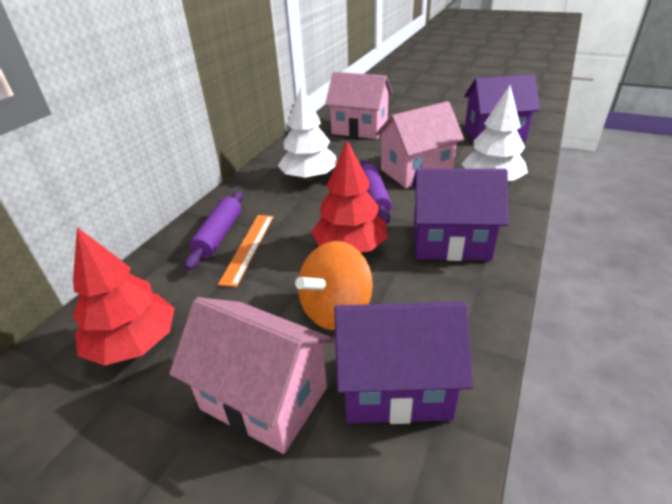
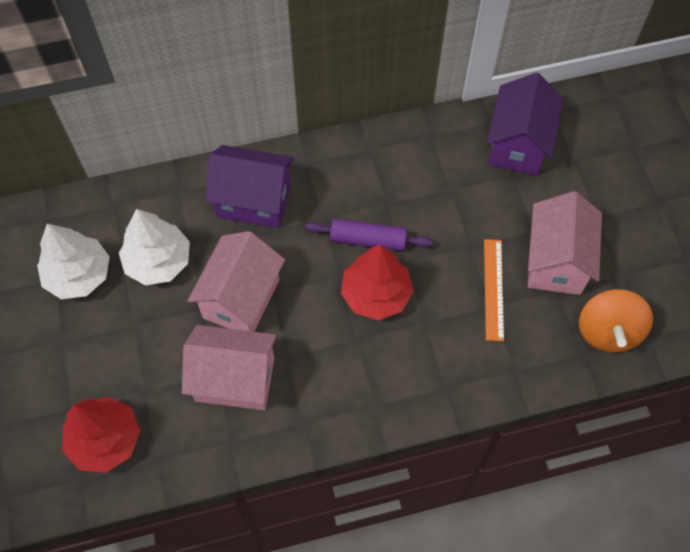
purple house: [334,301,473,424] [412,169,508,261] [464,74,540,142] = 3 -> [205,145,294,228] [487,73,564,176] = 2
purple rolling pin: [185,191,243,270] [360,160,392,224] = 2 -> [305,219,433,251] = 1

